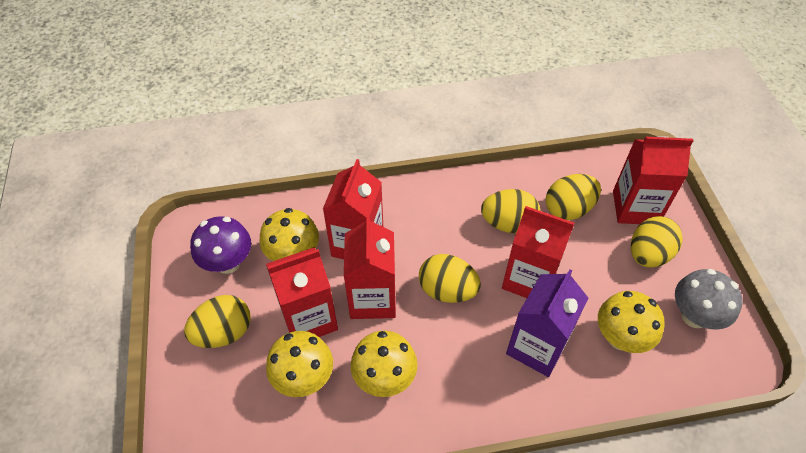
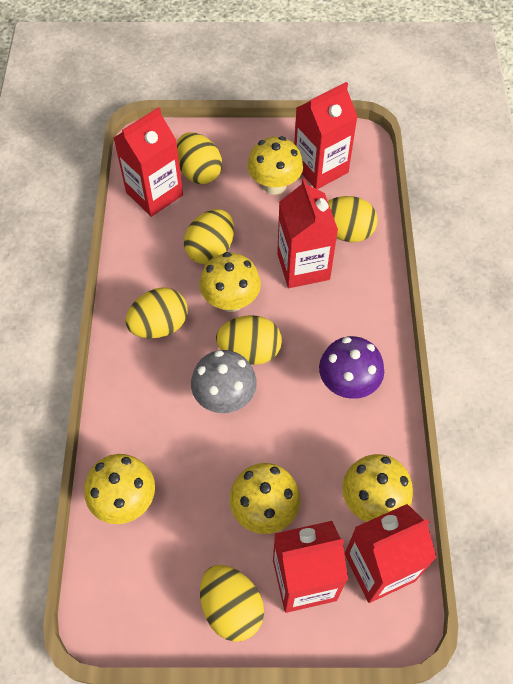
purple carton: [506,269,588,377] = 1 -> none = 0
yellow egg: [184,295,251,348] [419,254,481,303] [481,189,541,233] [546,174,601,220] [631,216,683,268] = 5 -> [125,287,188,338] [177,132,222,184] [184,209,234,264] [200,565,264,642] [216,315,282,365] [328,196,378,242] = 6
yellow mushroom: [260,208,319,261] [266,331,333,397] [351,331,418,397] [598,291,665,353] = 4 -> [84,454,155,524] [200,252,261,312] [230,463,301,534] [247,136,303,195] [342,454,413,522] = 5

